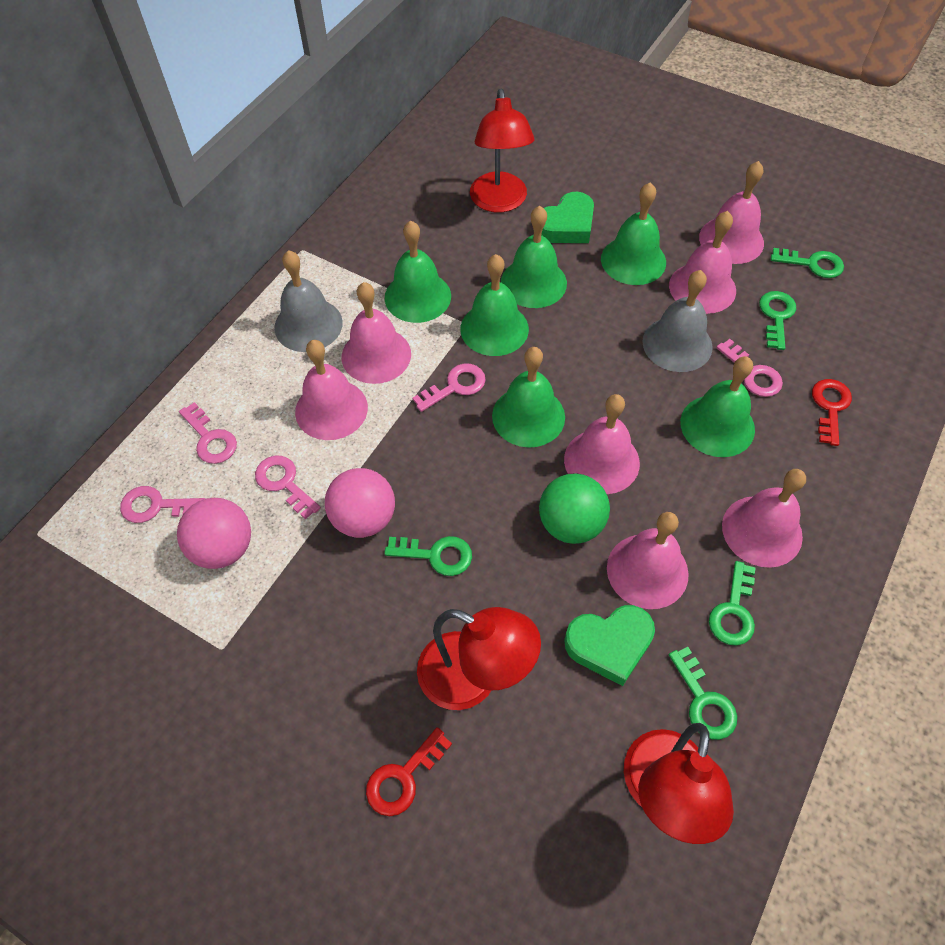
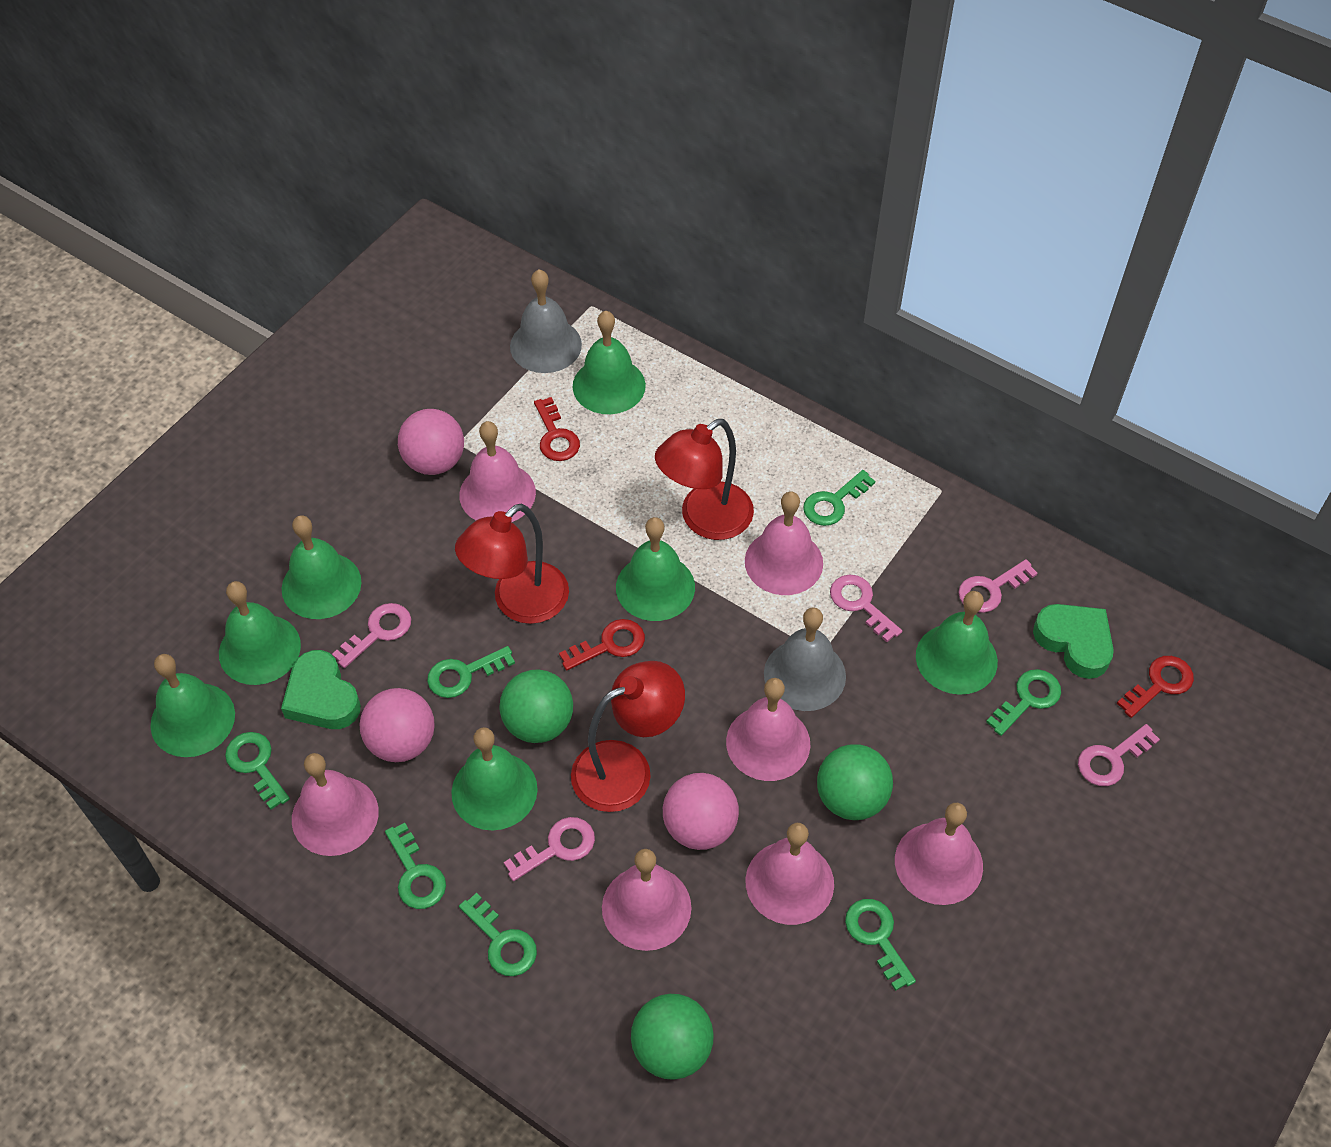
green ball: [539,473,610,544] = 1 -> [499,669,573,743] [631,994,714,1080] [817,744,893,820] = 3
green bell: [385,221,451,323] [460,254,529,356] [492,347,565,448] [501,206,567,308] [601,182,666,285] [680,356,755,457] = 6 -> [150,654,235,757] [219,581,301,685] [282,515,362,619] [451,727,538,830] [573,311,646,414] [616,517,695,621] [916,591,998,695] = 7
green key: [384,536,472,576] [669,647,737,740] [709,561,756,646] [759,291,796,350] [771,248,844,278] = 5 -> [225,732,290,809] [385,823,446,909] [427,646,515,698] [459,893,537,976] [803,470,875,526] [845,899,916,991] [986,669,1061,736] = 7
pink ball: [177,498,251,569] [325,468,395,538] = 2 -> [360,688,435,762] [398,409,464,475] [663,773,739,850] = 3
red key: [366,727,452,816] [812,379,852,446] = 2 -> [534,397,580,461] [559,619,645,671] [1117,656,1194,718] = 3

